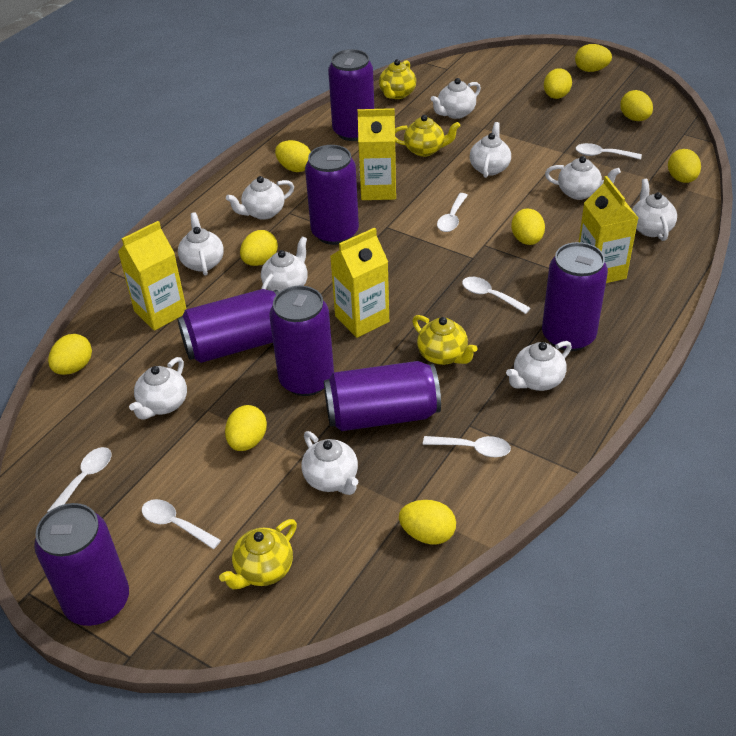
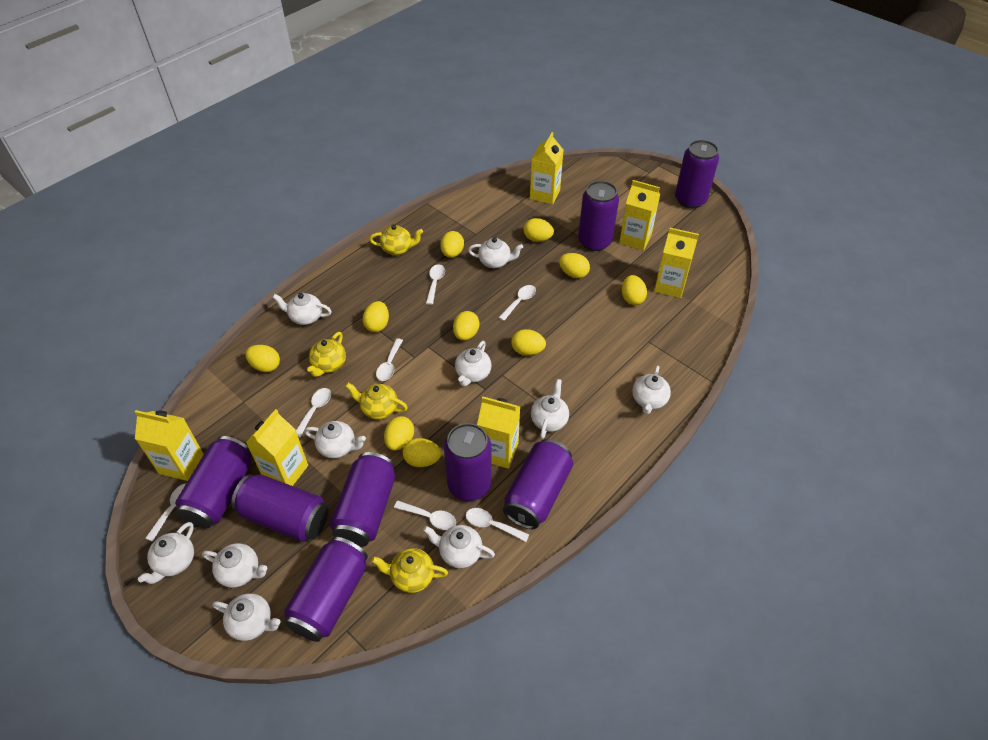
purple can: [34,503,129,626] [177,289,279,363] [269,286,334,396] [305,145,359,245] [324,361,441,431] [328,49,374,141] [542,242,608,351] = 7 -> [175,436,252,528] [231,474,329,542] [284,537,368,642] [330,452,395,547] [444,423,492,501] [503,439,573,529] [578,181,619,251] [675,140,719,209] = 8
white spoon: [47,447,112,512] [142,499,221,549] [423,436,511,457] [437,193,468,232] [462,277,531,314] [576,143,642,160] = 6 -> [146,484,186,542] [296,388,331,437] [376,338,403,381] [394,501,456,530] [426,264,445,305] [466,508,530,542] [498,285,536,321] = 7
yellow carton: [118,221,186,331] [330,228,389,338] [358,108,396,200] [579,176,638,283] = 4 -> [135,410,204,481] [246,409,308,486] [477,397,520,469] [530,132,563,204] [619,180,660,250] [654,228,699,298] = 6

